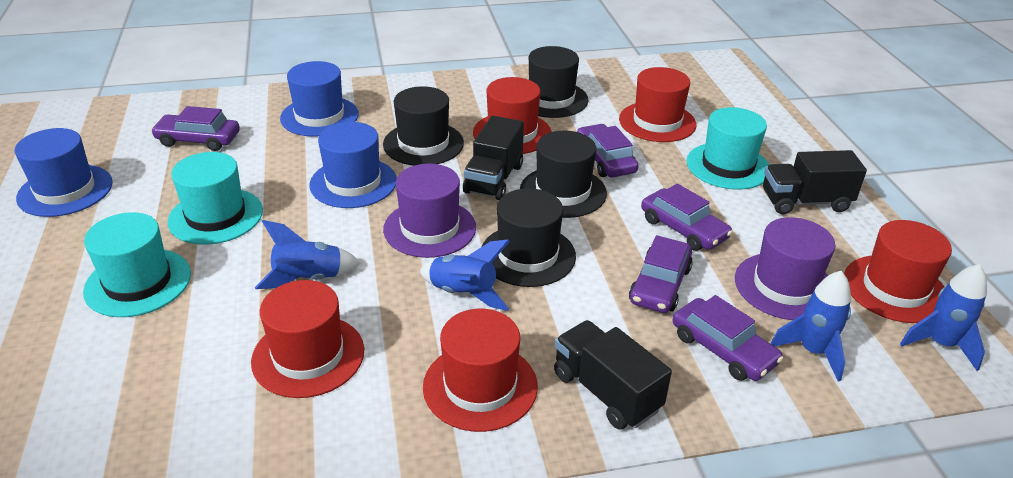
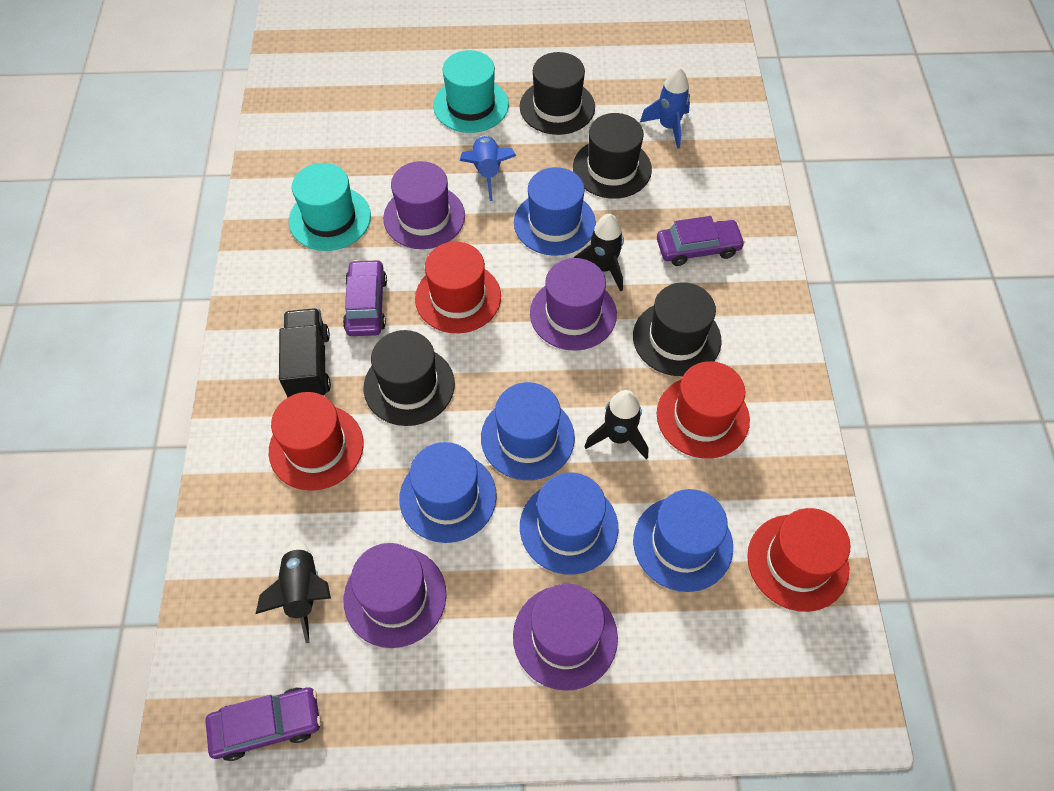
black rocket: none = 0 -> [256,540,331,643] [574,214,624,292] [584,390,648,460] = 3
black truck: [463,116,524,200] [554,320,672,430] [763,150,867,214] = 3 -> [279,308,331,398] = 1
blue hat: [15,128,113,217] [280,61,359,137] [309,122,397,208] = 3 -> [399,442,497,543] [481,382,575,480] [514,167,596,256] [520,473,618,575] [633,489,733,592] = 5
blue rocket: [255,220,361,289] [420,240,510,311] [771,271,851,382] [900,264,987,371] = 4 -> [460,136,516,201] [640,67,690,149] = 2
purple car: [151,106,240,151] [577,124,639,178] [629,235,693,313] [641,184,733,251] [673,295,783,381] = 5 -> [206,687,321,761] [343,259,387,336] [657,216,745,266] = 3
purple hat: [383,164,476,258] [735,217,835,320] = 2 -> [344,543,447,648] [383,161,465,249] [513,584,618,691] [530,258,617,351] = 4
red hat: [251,280,364,398] [423,309,538,432] [473,77,552,154] [619,67,696,142] [844,220,952,323] = 5 -> [269,392,364,491] [415,242,501,333] [657,361,750,459] [747,508,850,612] = 4
turquoise hat: [83,212,191,317] [167,152,263,245] [687,107,769,190] = 3 -> [289,163,371,251] [433,50,509,133] = 2

